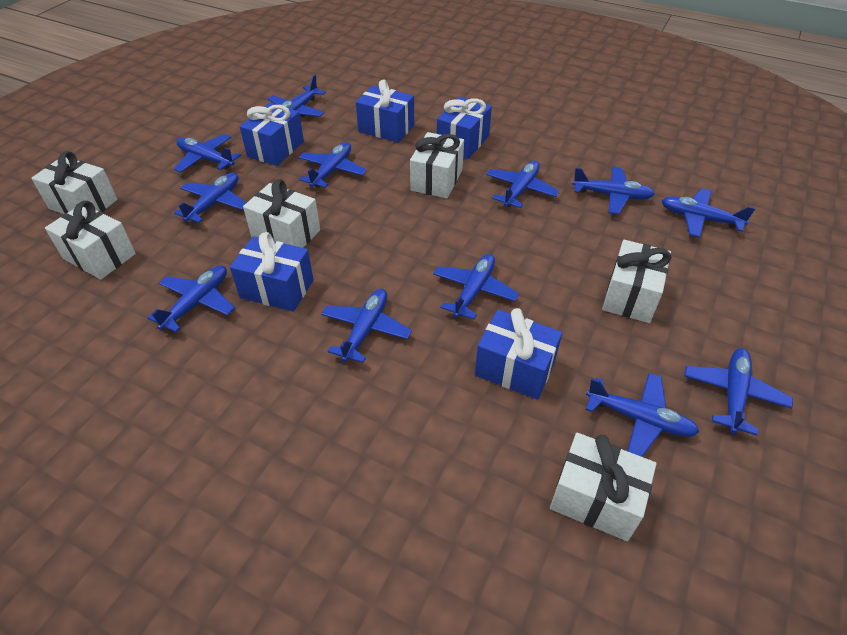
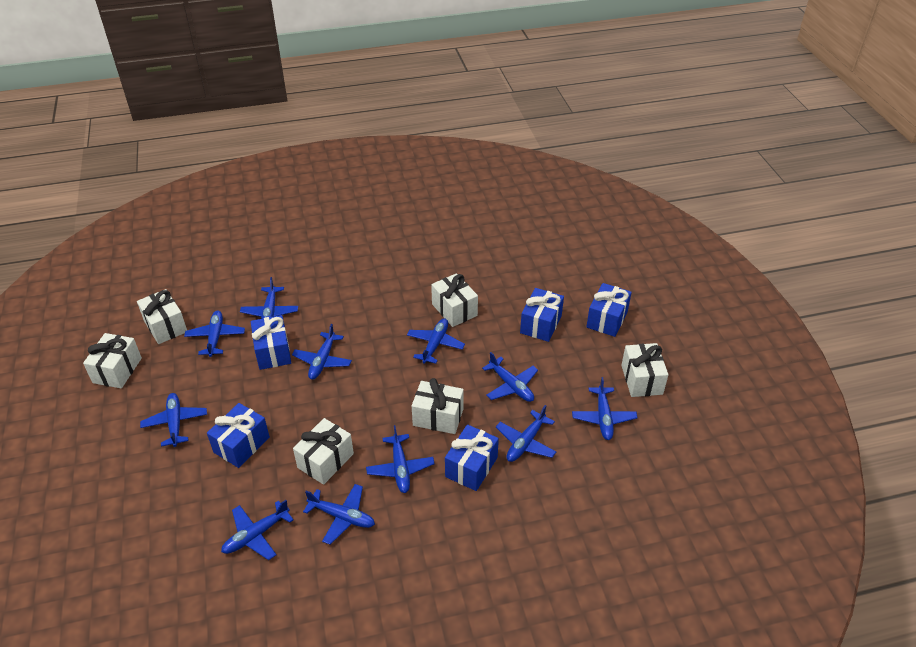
blue plane: [148,265,235,332] [174,134,241,173] [174,173,246,223] [267,75,326,117] [298,142,367,188] [321,289,412,363] [433,254,519,319] [486,160,560,208] [572,167,655,215] [586,373,699,457] [661,188,755,238] [684,348,793,436] = 12 -> [140,393,207,447] [184,311,245,357] [221,500,294,560] [240,277,298,319] [292,324,352,380] [303,484,375,545] [366,425,435,493] [407,318,465,364] [482,352,538,402] [496,405,556,462] [572,377,638,440] = 11

